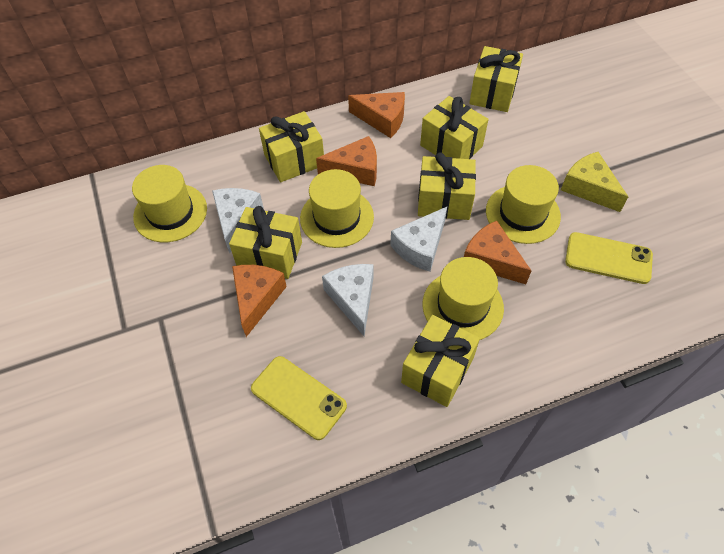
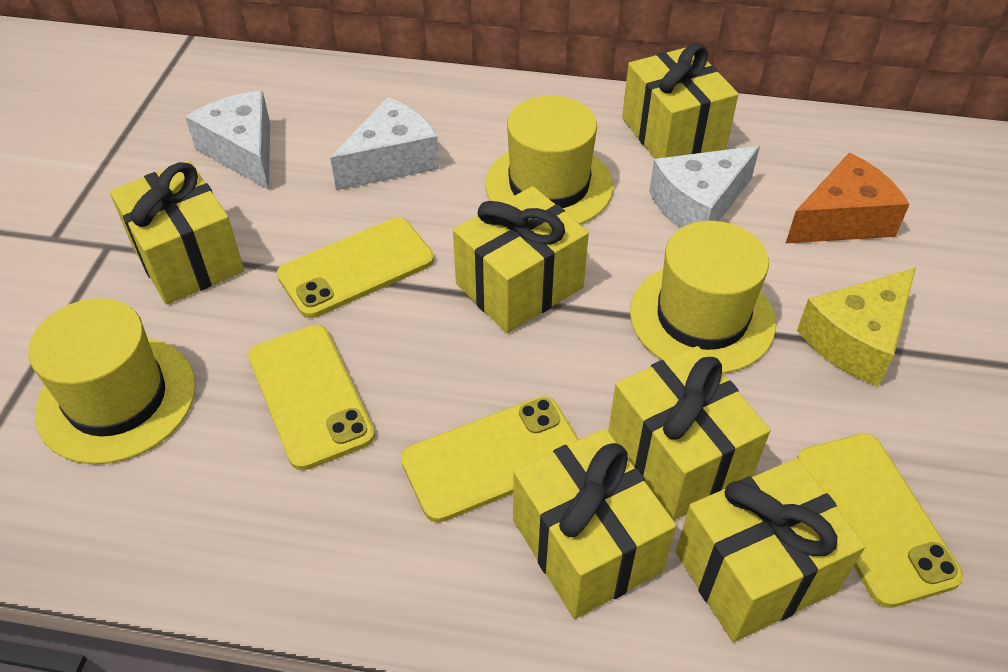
orange cheese: [232,265,287,337] [316,136,377,186] [348,92,405,138] [464,221,531,284] = 4 -> [786,153,910,243] = 1
yellow hat: [132,165,207,243] [300,169,374,248] [422,257,504,340] [486,165,561,244] = 4 -> [28,298,196,464] [485,95,613,224] [630,221,776,374] = 3
yellow phone: [251,356,347,440] [565,232,653,284] = 2 -> [248,325,375,470] [277,218,434,318] [401,396,579,523] [797,434,963,608] = 4

